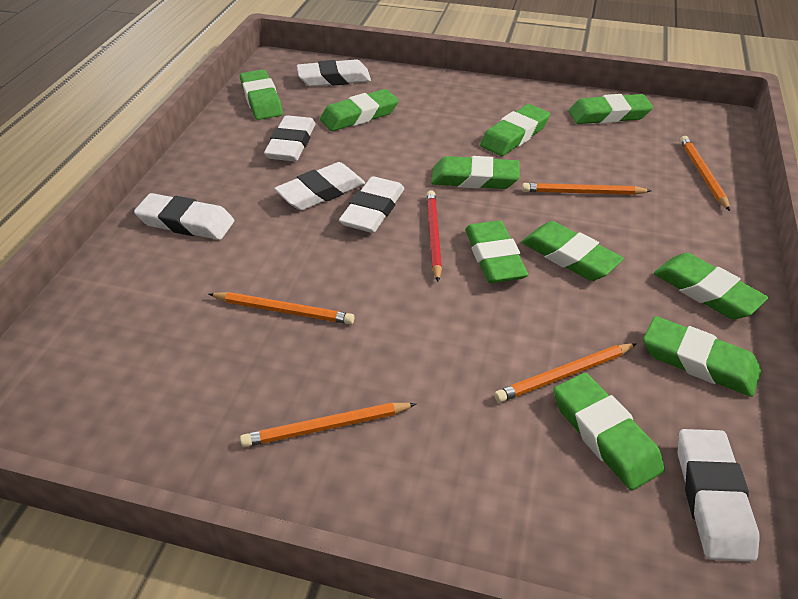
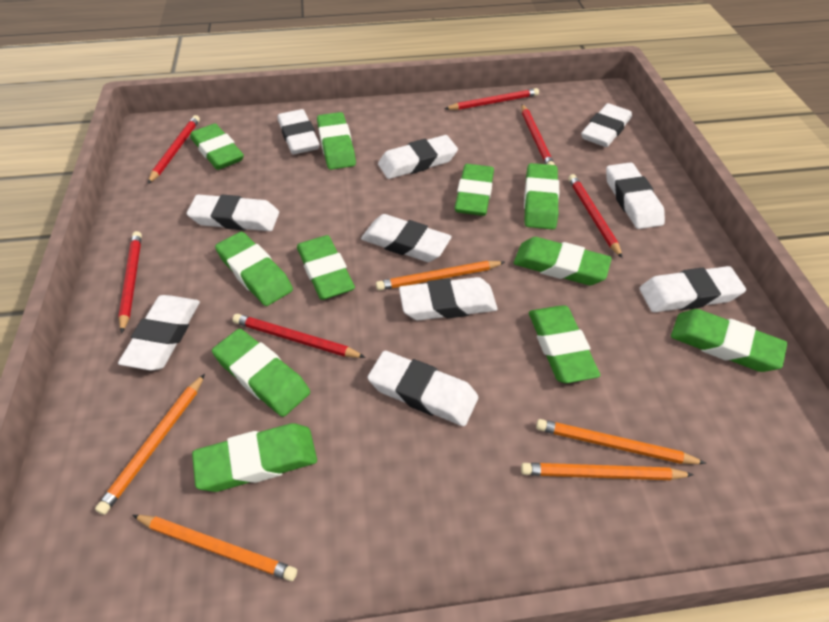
green eraser: [240,69,283,120] [320,89,399,131] [431,156,520,189] [465,220,528,283] [480,104,550,156] [522,221,624,281] [554,373,665,490] [569,94,653,124] [643,316,761,397] [654,253,768,319] = 10 -> [190,123,244,170] [192,423,317,492] [212,329,310,417] [215,232,293,306] [297,235,355,300] [317,112,356,170] [455,164,494,216] [514,237,612,285] [524,163,559,229] [529,305,601,383] [671,309,787,372] = 11
red pencil: [426,190,442,282] = 1 -> [118,231,142,334] [148,115,200,184] [232,314,366,358] [445,88,539,110] [521,104,555,165] [568,174,622,258] = 6
white eraser: [134,193,234,240] [264,115,316,161] [274,162,365,210] [297,59,371,87] [339,176,404,233] [678,429,760,562] = 6 -> [118,295,200,371] [187,195,279,231] [278,109,320,154] [361,214,452,262] [367,351,478,426] [378,135,458,179] [399,277,497,321] [581,103,632,147] [606,162,665,229] [639,266,746,312] = 10

